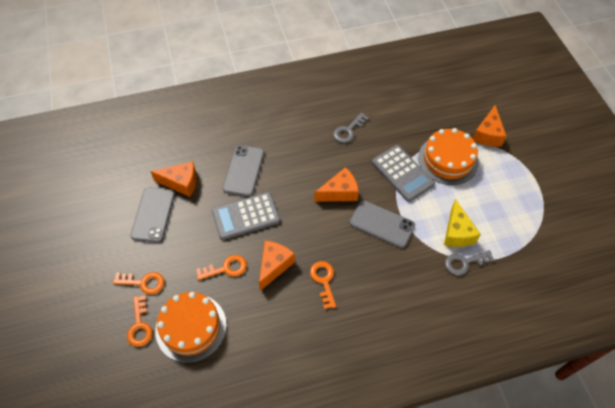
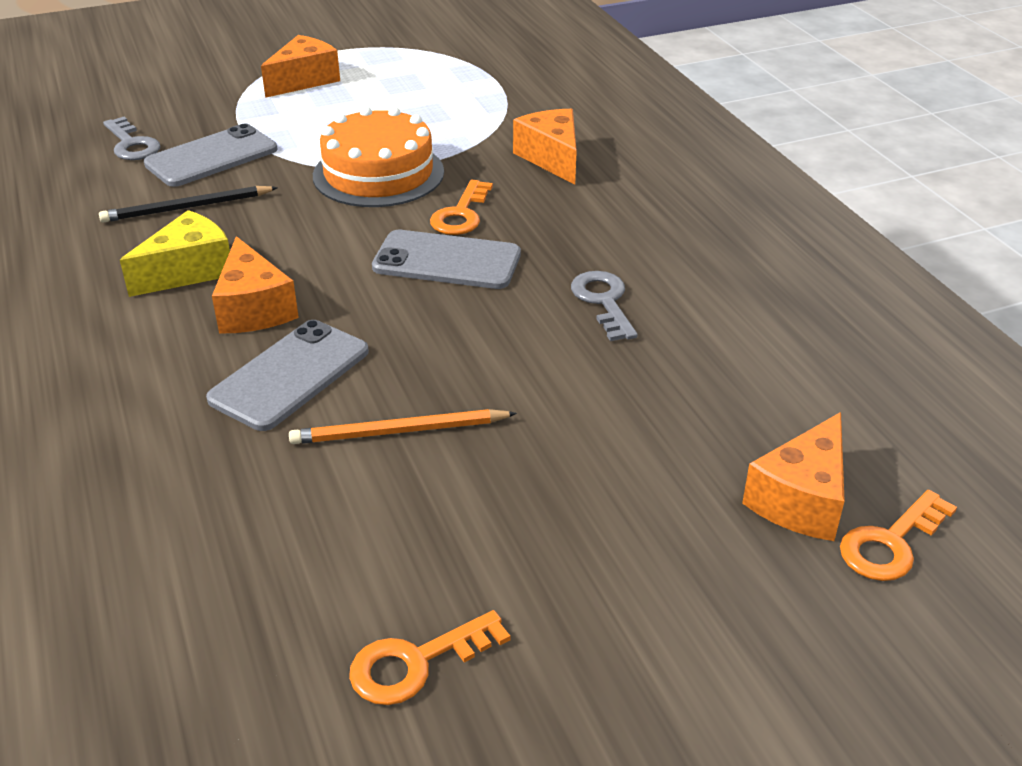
black pencil: none = 0 -> [99,186,278,222] = 1
grey calculator: [212,192,280,240] [372,145,435,202] = 2 -> none = 0
orange cake: [155,292,227,363] [418,128,479,185] = 2 -> [313,107,444,207] = 1
orange key: [113,272,164,295] [127,295,153,347] [196,255,247,280] [310,261,336,309] = 4 -> [349,610,510,705] [430,180,493,235] [840,490,957,581] = 3
orange pencil: none = 0 -> [289,409,517,444] = 1

